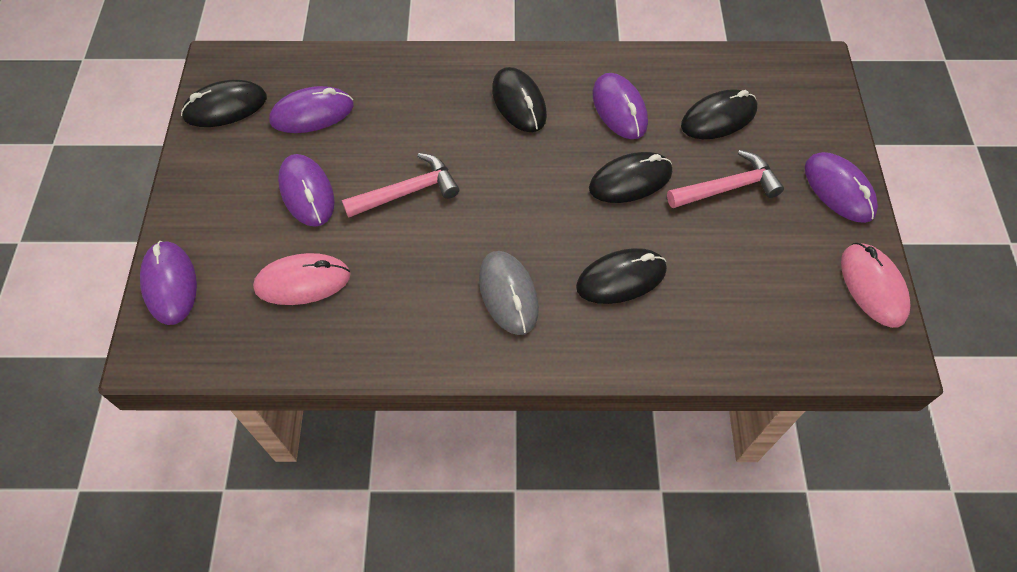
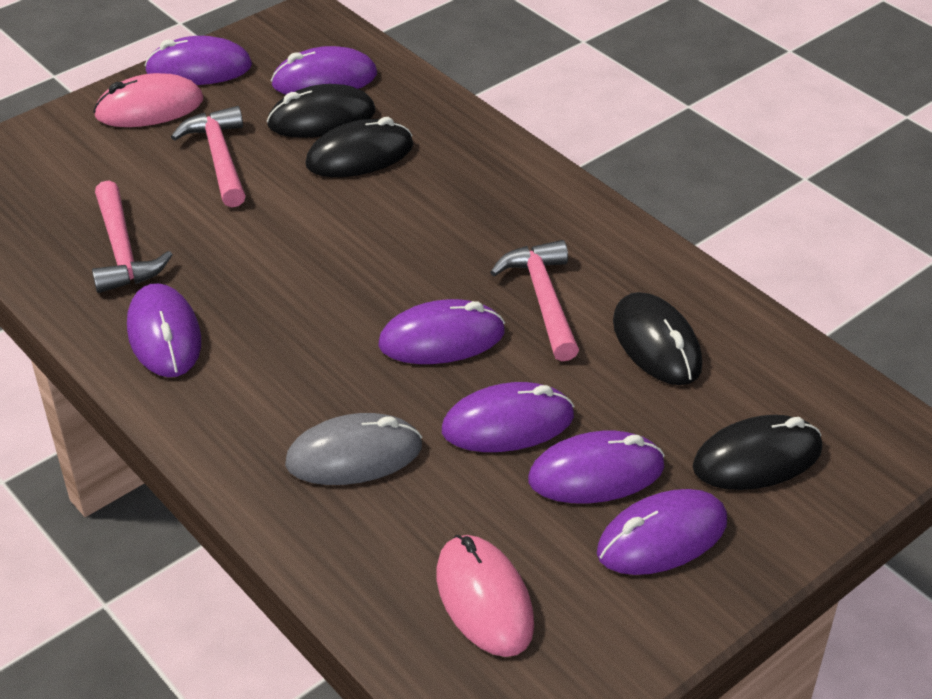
black mouse: [181,80,267,127] [492,67,547,132] [576,248,667,304] [589,152,672,203] [681,89,757,139] = 5 -> [267,84,375,138] [305,117,413,177] [613,292,702,385] [693,415,822,490] = 4
pink hammer: [342,153,459,218] [667,150,784,208] = 2 -> [92,180,173,293] [171,106,245,207] [490,240,579,361] = 3
purple mouse: [140,241,197,325] [269,86,353,133] [278,154,335,227] [593,73,648,139] [805,152,878,223] = 5 -> [127,283,201,377] [144,36,252,85] [271,46,377,95] [378,299,505,364] [442,382,574,452] [528,431,665,503] [597,489,727,575] = 7

